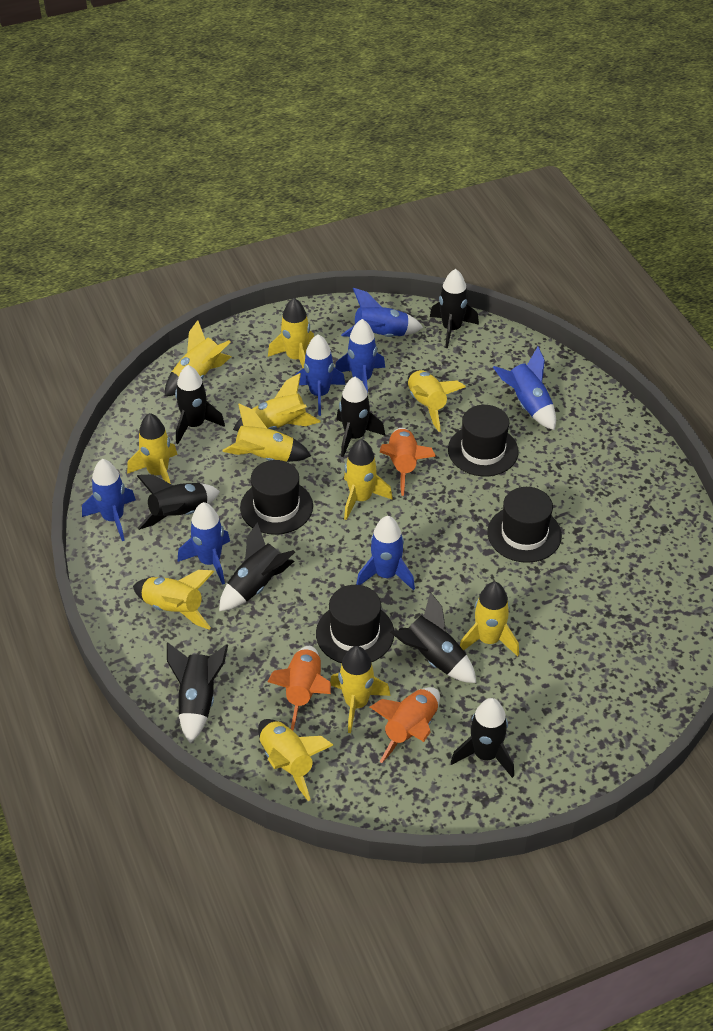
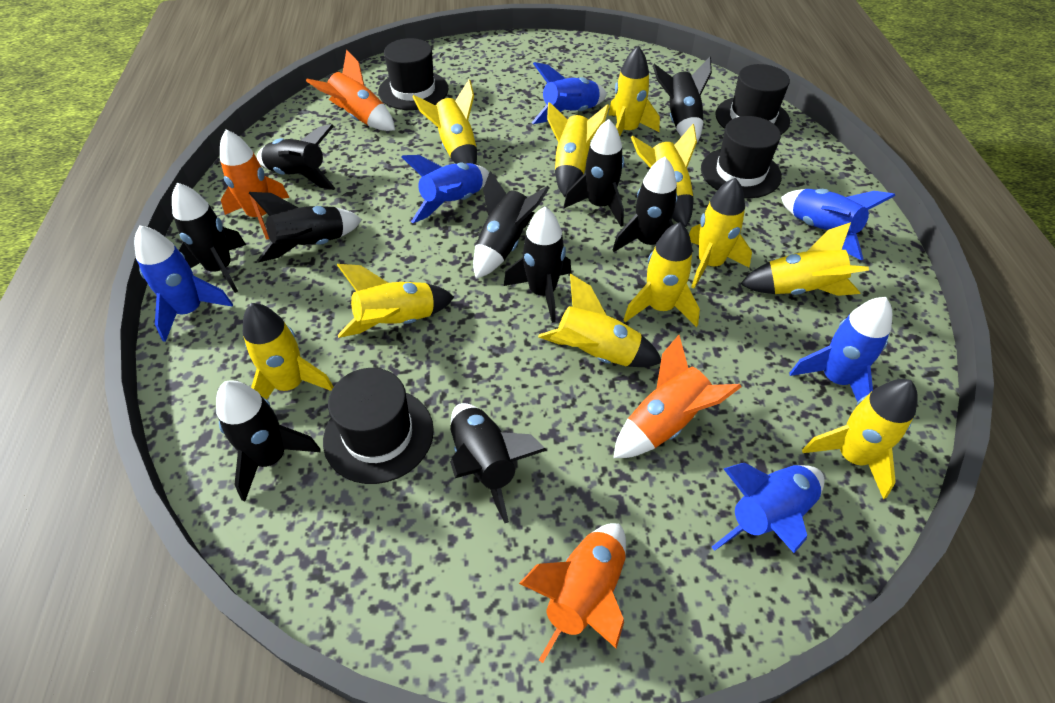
black rocket: [137,474,220,530] [167,642,228,743] [175,365,225,444] [219,522,295,611] [337,377,385,457] [390,592,476,683] [430,269,479,348] [451,698,514,778] = 8 -> [172,183,246,293] [216,380,321,501] [249,192,362,262] [257,124,336,190] [450,403,547,523] [473,171,549,279] [504,206,571,323] [564,119,624,227] [613,157,677,252] [653,57,712,144] = 10
blue rocket: [82,459,136,541] [177,502,230,585] [295,334,346,416] [335,319,385,393] [341,288,423,337] [356,516,415,590] [493,346,556,430] = 7 -> [134,225,233,342] [402,155,489,223] [532,62,607,124] [712,463,825,553] [781,189,895,260] [790,297,892,402] = 6
orange rocket: [267,646,331,730] [370,687,440,763] [380,428,436,496] = 3 -> [220,129,290,240] [306,49,395,131] [519,523,626,663] [613,335,742,458] = 4

